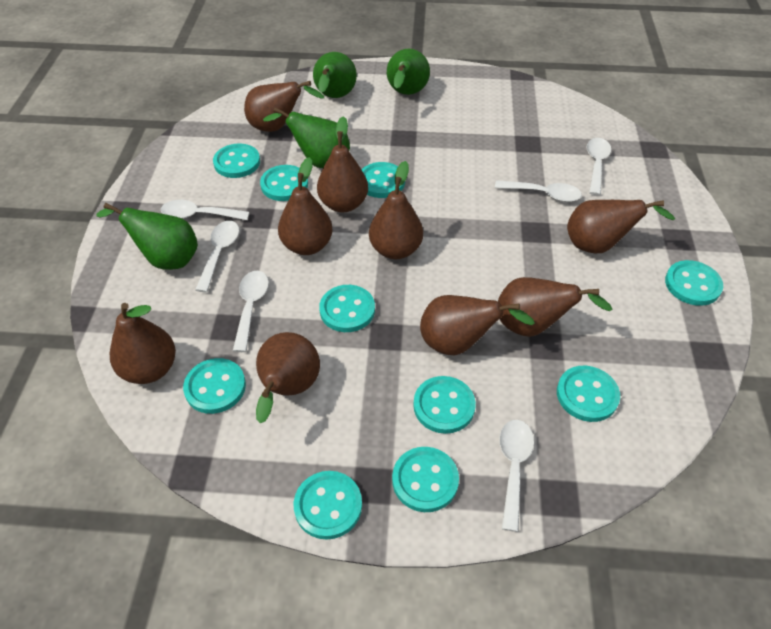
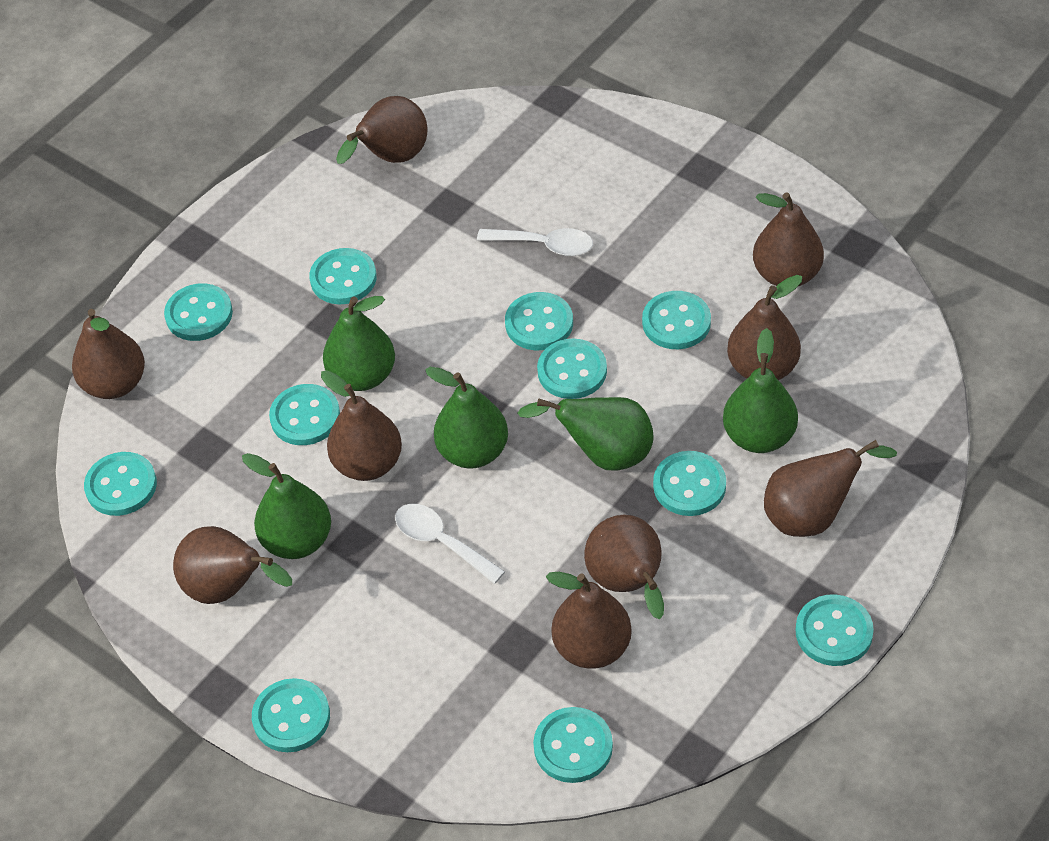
green pear: [96,203,198,270] [263,107,350,168] [313,52,357,98] [387,49,430,95] = 4 -> [242,453,331,559] [323,296,395,391] [425,367,508,468] [518,397,653,471] [723,328,798,453] = 5
turquoise button: [183,358,246,414] [213,144,260,178] [260,165,308,201] [294,471,362,540] [319,285,375,332] [361,162,405,198] [392,447,459,512] [413,376,476,434] [557,366,620,422] [665,260,723,306] = 10 -> [84,452,157,516] [164,283,233,341] [252,678,330,752] [269,384,340,445] [309,248,377,304] [505,292,573,350] [533,707,613,783] [537,338,607,399] [642,291,711,349] [653,451,726,516] [795,594,874,666] = 11
white spoon: [161,200,250,220] [195,221,239,292] [233,271,269,352] [495,180,582,202] [499,420,534,532] [587,138,611,195] = 6 -> [395,504,505,584] [477,228,593,256] = 2

